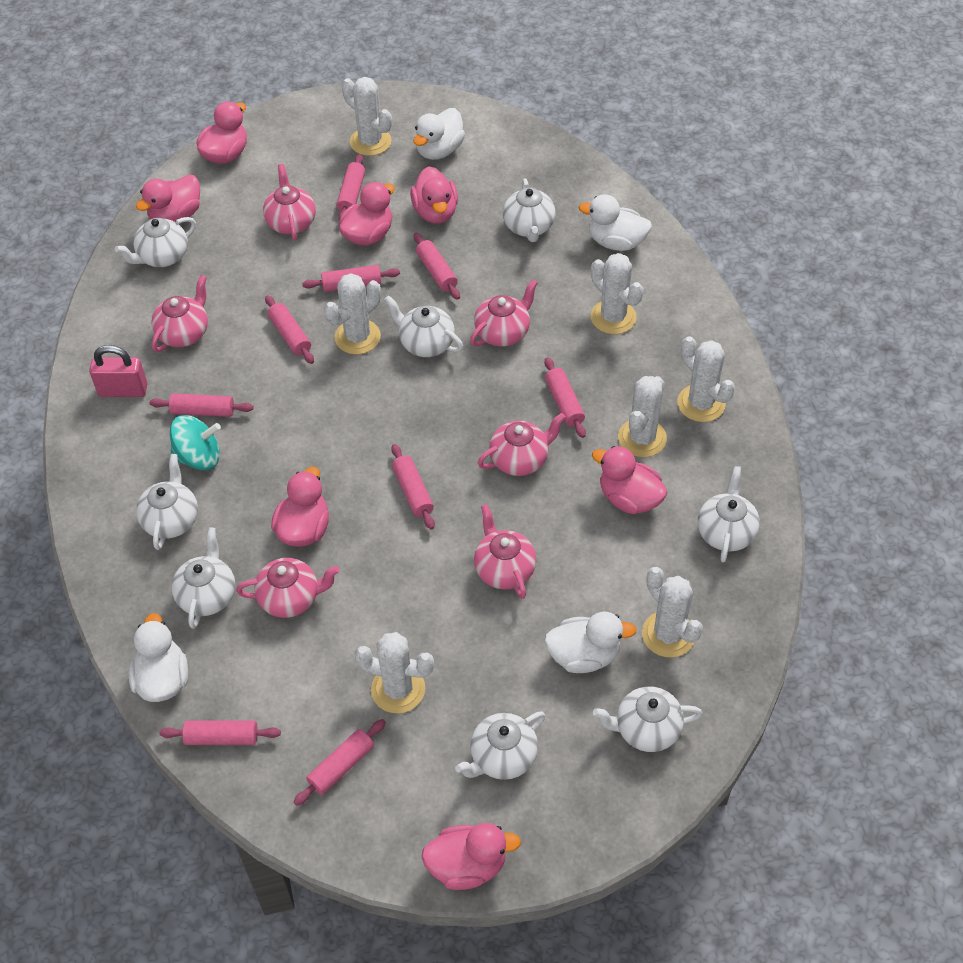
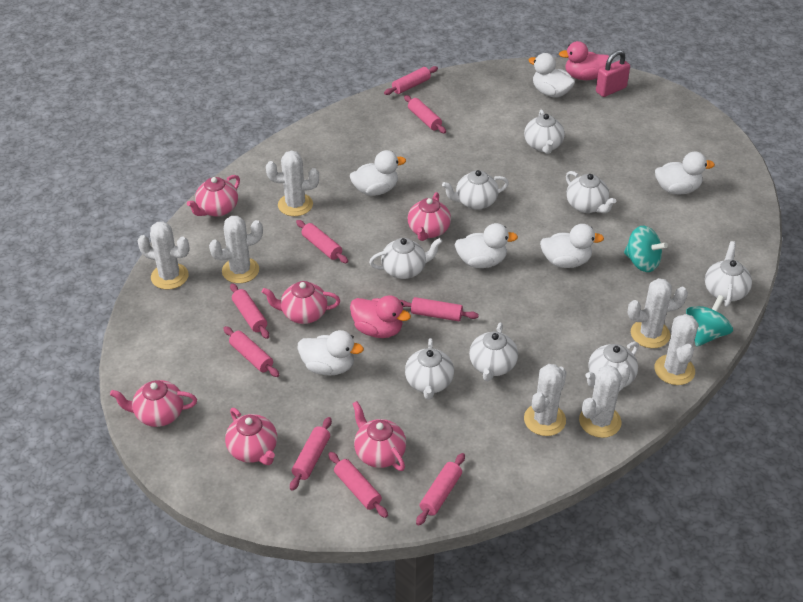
pink duck: [136,175,200,222] [197,101,247,164] [271,467,329,547] [339,182,395,246] [410,166,458,224] [421,823,521,890] [592,446,667,514] = 7 -> [350,296,411,338] [559,41,609,80] = 2
turquoise spinning top: [170,415,221,471] = 1 -> [624,226,668,272] [686,295,733,347] = 2
white duck: [129,613,188,702] [413,108,465,160] [544,612,637,673] [579,194,652,251] = 4 -> [298,330,364,376] [350,150,406,196] [455,223,518,268] [528,53,575,98] [540,224,604,268] [655,151,715,194] = 6

